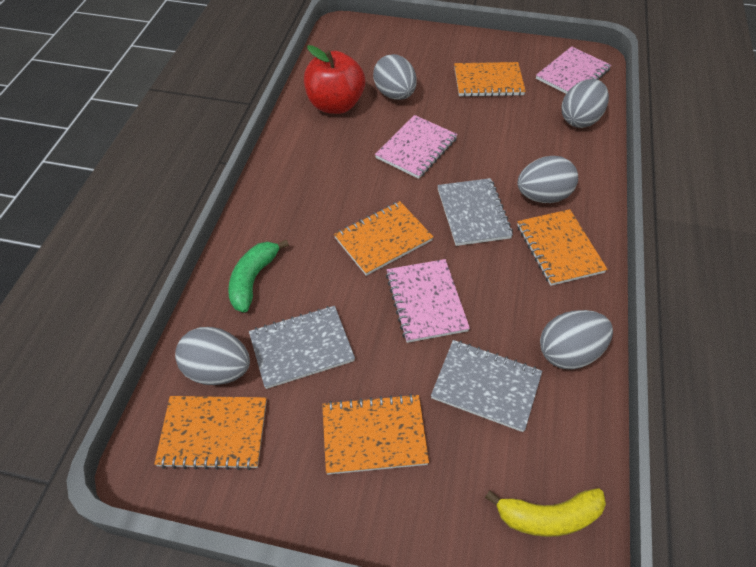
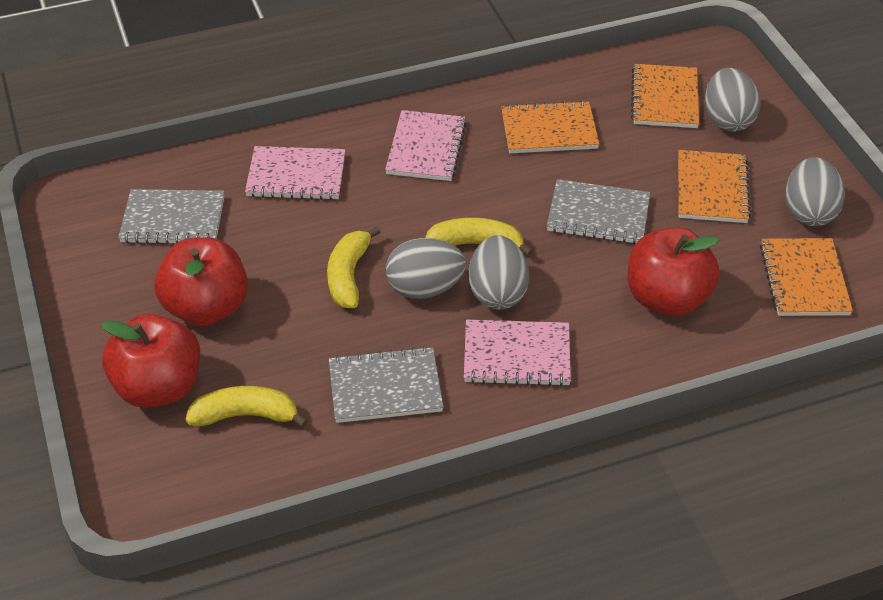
green banana: [228,240,289,313] = 1 -> none = 0
grey egg: [175,327,250,385] [373,54,417,100] [518,156,578,203] [540,310,613,370] [562,79,609,128] = 5 -> [386,238,466,299] [469,235,529,310] [705,68,760,132] [785,157,845,226] = 4
orange notebook: [154,396,267,470] [322,394,429,475] [334,201,433,276] [454,62,526,97] [517,209,608,286] = 5 -> [501,100,599,153] [631,64,699,128] [678,150,751,223] [760,238,853,316] = 4
red apple: [304,45,365,114] = 1 -> [101,314,200,408] [154,237,248,326] [628,228,720,316] = 3
yellow banana: [485,488,606,537] = 1 -> [185,386,308,428] [327,226,381,308] [425,217,533,256] = 3

